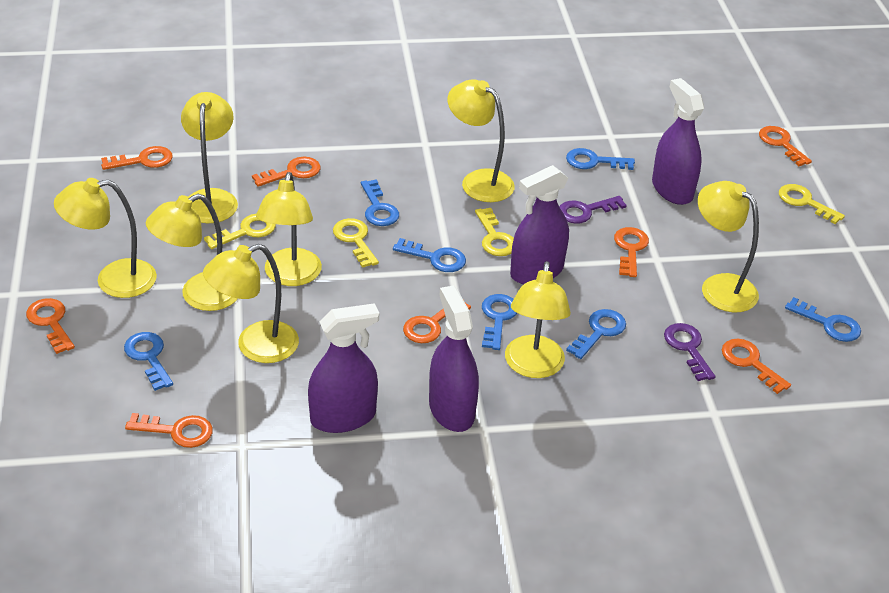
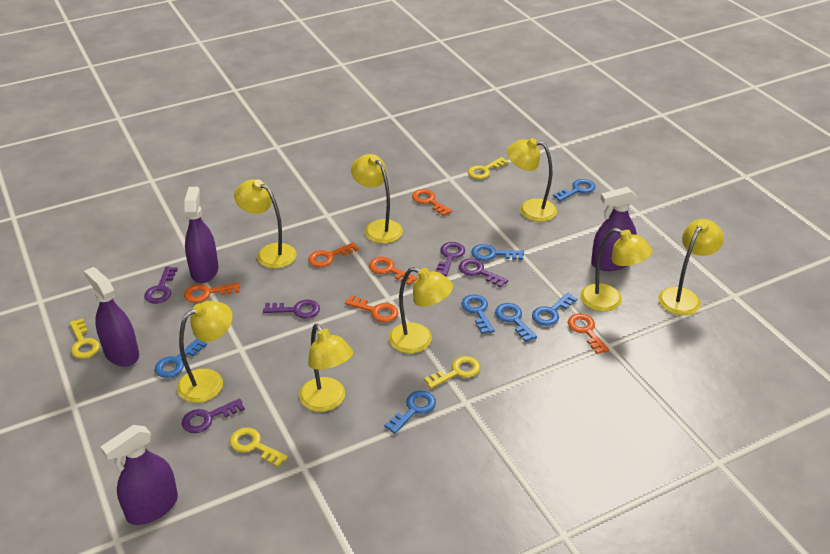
orange key: [26,298,75,354] [101,146,173,170] [125,413,213,448] [252,157,321,187] [403,303,471,343] [614,227,649,277] [722,339,791,394] [759,126,812,166] = 8 -> [184,283,240,303] [308,242,359,267] [345,295,398,322] [369,257,417,285] [412,189,452,216] [568,314,609,354] = 6
purple key: [559,196,627,224] [664,323,715,381] = 2 -> [144,266,178,304] [182,398,245,433] [263,300,320,319] [435,242,465,276] [459,258,508,287] = 5

